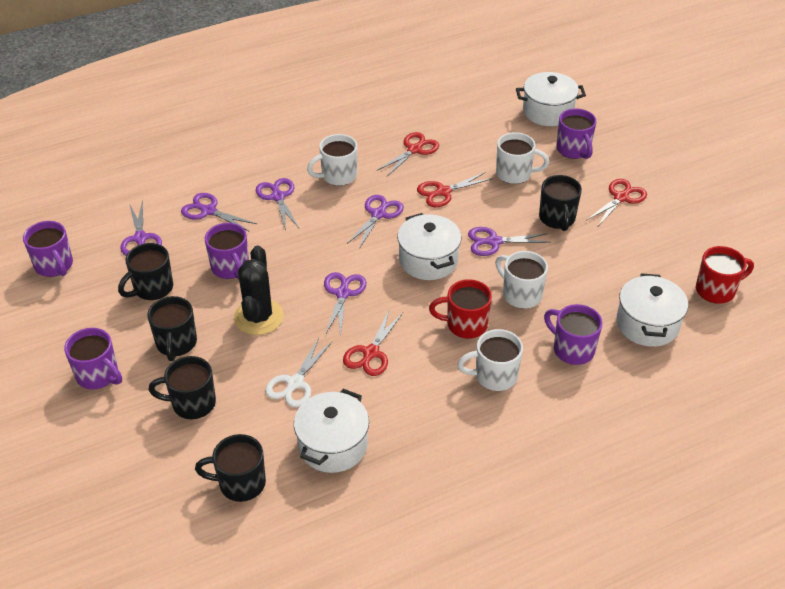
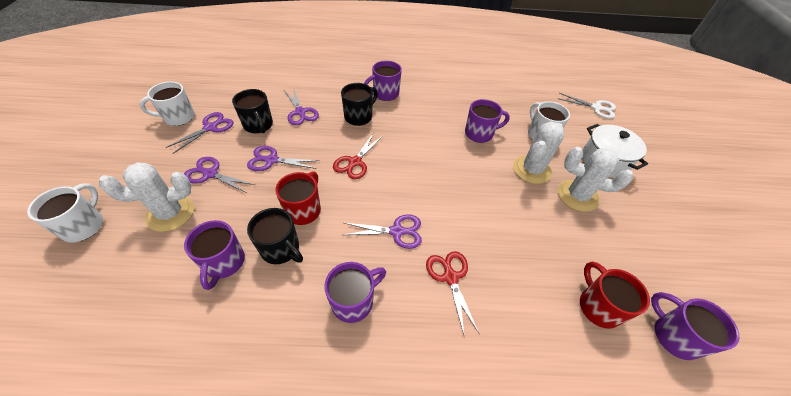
black cactus: [234,246,284,335] = 1 -> none = 0
black mug: [118,243,173,300] [147,296,197,361] [149,356,216,419] [195,434,266,502] [539,175,582,231] = 5 -> [232,89,273,134] [247,208,303,264] [341,83,378,126] = 3
purple scissors: [120,200,162,256] [181,193,257,231] [256,178,299,230] [324,272,366,337] [347,195,404,249] [468,227,551,256] = 6 -> [166,112,234,154] [184,157,255,193] [247,146,319,171] [285,88,319,125] [343,214,422,249] = 5
red scissors: [343,309,403,376] [377,132,439,176] [417,172,493,207] [587,179,647,226] = 4 -> [333,134,383,179] [426,251,480,338] = 2
white cactus: none = 0 -> [99,162,194,232] [513,122,564,184] [558,147,633,212] = 3
white mug: [307,134,357,186] [457,329,523,391] [495,251,548,309] [496,132,549,184] = 4 -> [27,184,103,242] [139,81,195,126] [528,101,570,141] = 3
white pot: [294,389,369,473] [397,213,462,280] [516,72,586,126] [616,273,688,347] = 4 -> [582,124,648,178] = 1

